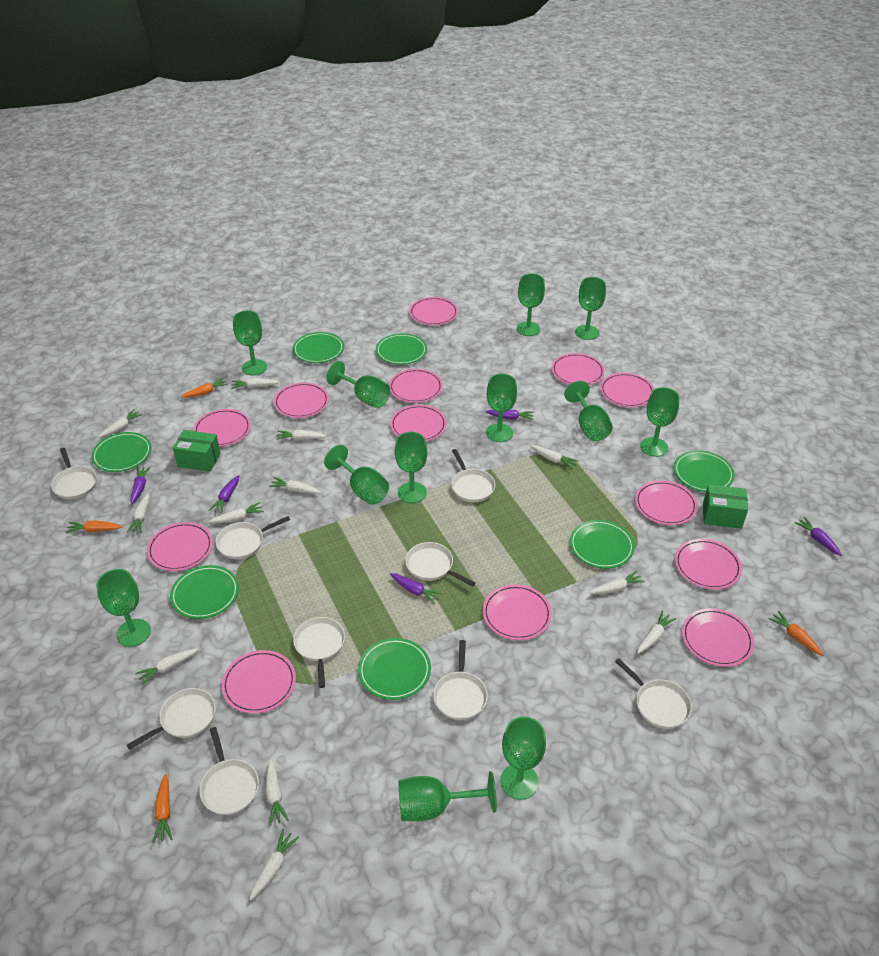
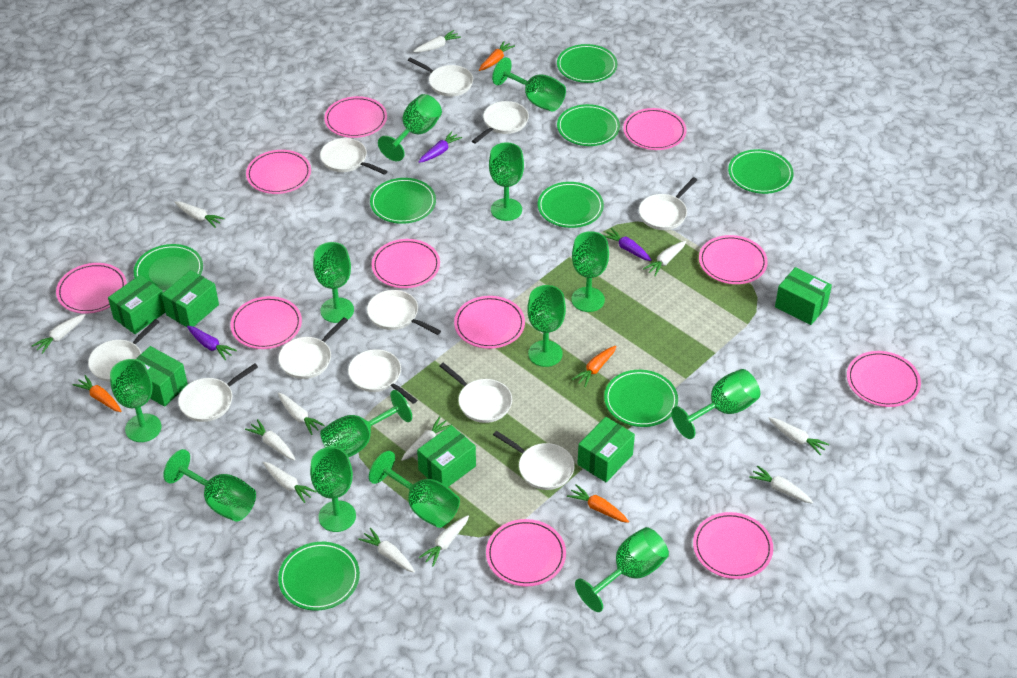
green box: [173,430,220,472] [703,484,748,529] = 2 -> [108,275,166,334] [136,346,188,407] [162,270,219,327] [417,425,476,487] [577,417,635,482] [775,267,832,325] = 6
green goblet: [96,569,151,647] [233,310,267,375] [324,445,389,505] [326,361,390,408] [395,432,427,503] [398,771,497,821] [486,374,517,442] [500,717,546,800] [516,274,545,336] [564,381,613,441] [575,277,606,340] [640,387,680,457] = 12 -> [110,359,161,442] [163,449,256,522] [310,447,356,532] [313,242,354,323] [320,390,412,457] [369,451,460,528] [378,94,442,161] [489,142,524,221] [492,57,566,112] [527,285,566,367] [571,231,609,312] [575,527,669,612] [671,369,760,439] = 13
green plate: [91,432,152,472] [170,565,239,619] [293,332,344,363] [358,638,431,700] [376,333,427,365] [570,520,635,569] [674,450,735,492] = 7 -> [134,244,203,292] [278,542,360,610] [370,178,436,224] [538,182,604,228] [557,44,617,83] [557,104,620,146] [604,370,678,427] [728,149,794,194] = 8
pink plate: [147,522,213,571] [193,409,251,447] [222,650,296,714] [274,383,329,418] [389,369,443,403] [390,405,447,441] [409,297,458,325] [483,585,552,640] [552,353,605,385] [600,373,654,407] [635,480,698,525] [675,539,742,590] [682,608,754,667] = 13 -> [56,263,127,314] [231,296,302,349] [246,150,311,194] [324,96,387,138] [372,239,440,288] [454,296,525,349] [486,519,566,587] [623,108,687,150] [693,512,773,579] [699,235,768,284] [847,351,921,407] = 11
purple carrot: [130,467,151,505] [209,475,239,514] [390,573,443,604] [485,410,534,420] [795,517,842,556] = 5 -> [187,326,237,360] [419,131,462,163] [604,228,652,261] = 3
white pan: [51,448,97,499] [127,688,216,750] [199,727,259,815] [216,516,290,559] [293,617,345,688] [405,542,476,587] [433,640,488,720] [451,449,495,502] [615,658,692,729] = 9 -> [88,319,159,382] [178,363,258,422] [278,318,348,379] [320,138,388,175] [348,349,417,404] [367,290,441,335] [408,57,473,97] [440,362,512,423] [472,101,529,144] [493,431,575,490] [639,177,697,230] = 11

